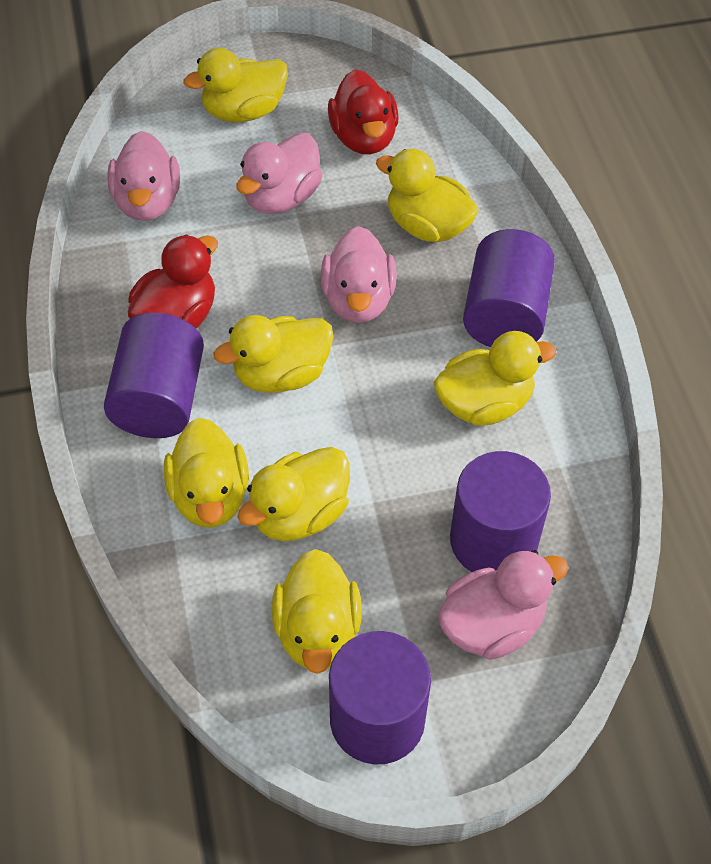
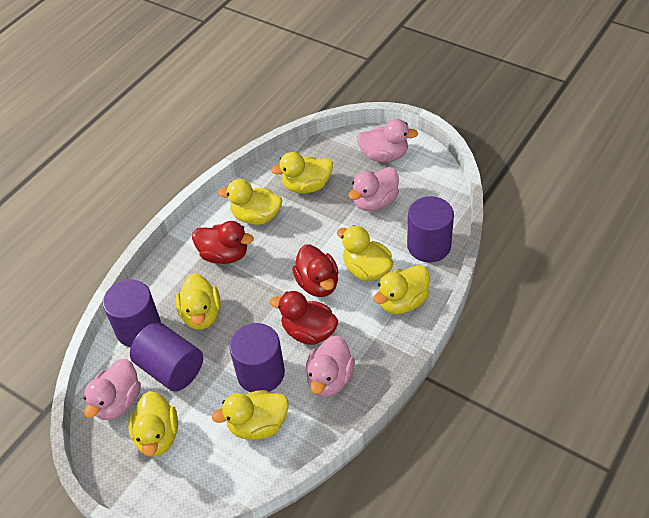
red duck: [128,235,218,328] [328,69,399,154] = 2 -> [192,221,254,264] [270,291,338,345] [292,244,339,297] = 3

